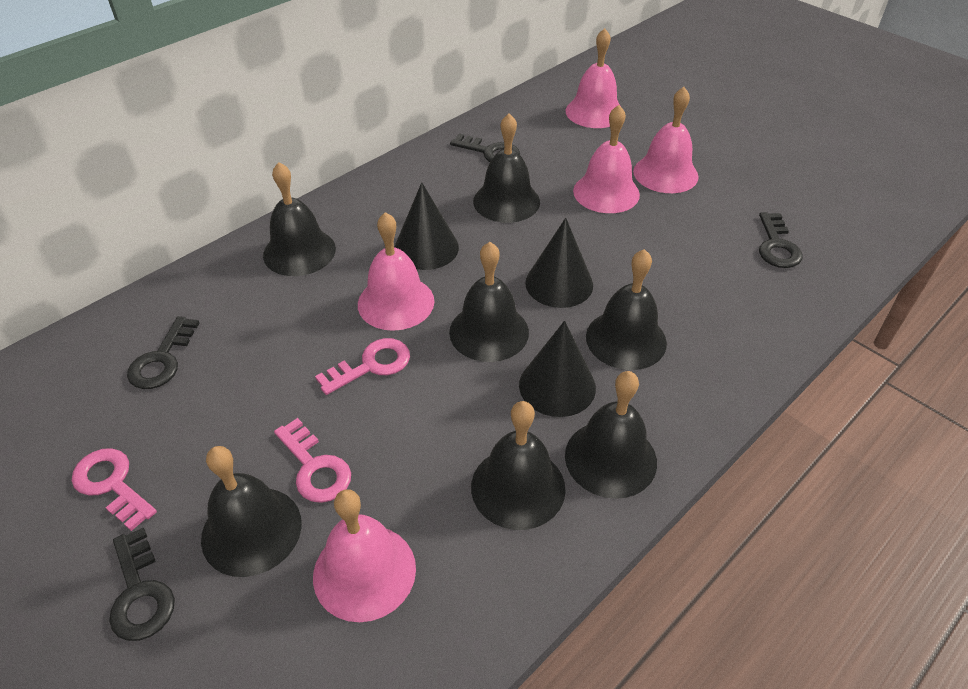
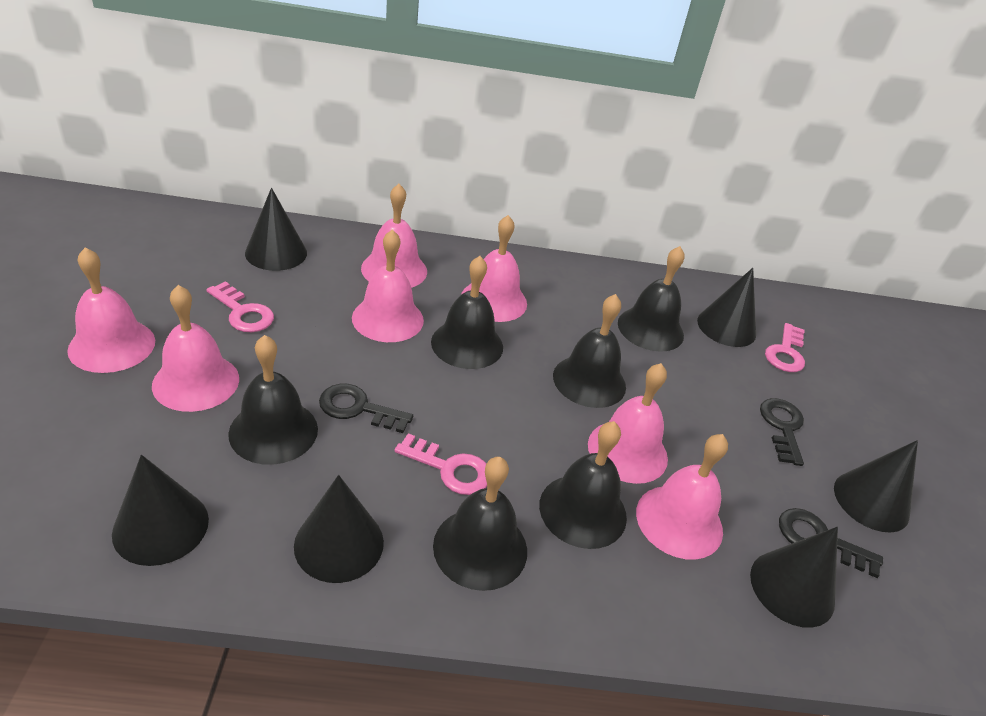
black bell: [201,446,302,577] [263,162,336,276] [449,242,529,362] [471,401,566,530] [473,114,540,223] [565,371,657,499] [586,249,667,370] = 7 -> [228,335,318,465] [431,256,503,369] [433,457,527,591] [539,421,627,549] [553,294,626,408] [618,246,685,352] = 6
black cone: [395,182,459,270] [519,321,596,417] [525,218,593,308] = 3 -> [112,455,209,566] [245,188,307,271] [294,475,384,583] [697,268,756,347] [750,527,838,628] [834,440,918,533] = 6
black key: [109,528,175,641] [127,316,199,389] [450,134,520,162] [759,212,803,268] = 4 -> [319,384,413,433] [760,398,804,466] [779,508,883,578] = 3
pink bell: [313,489,416,622] [358,212,434,331] [566,28,620,128] [573,105,640,213] [633,87,699,193] = 5 -> [67,247,155,373] [152,285,239,412] [352,229,424,342] [361,184,427,288] [461,215,527,322] [588,363,668,484] [636,434,728,560] = 7

